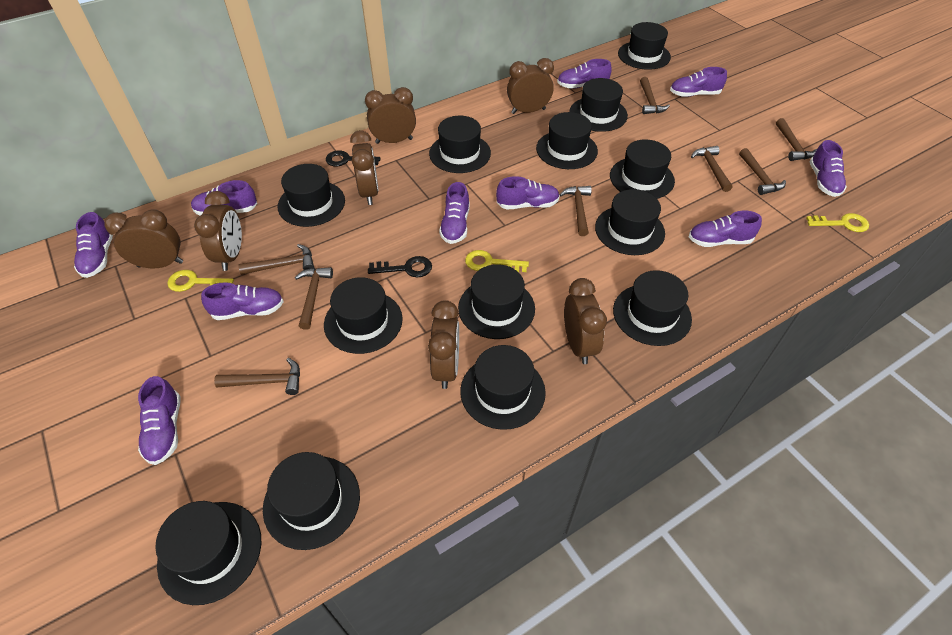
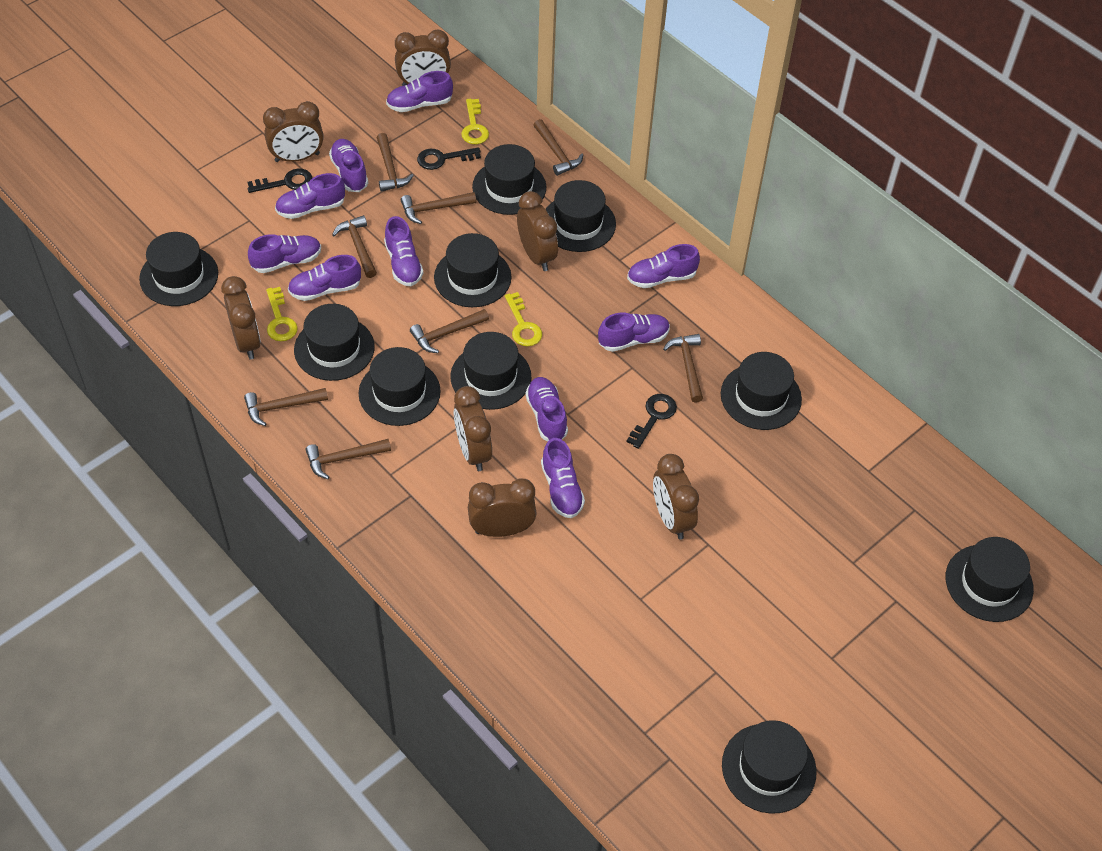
black hat: [155,501,261,605] [263,452,360,550] [278,164,345,227] [324,277,403,354] [429,116,491,173] [458,264,535,339] [460,345,546,430] [536,112,598,169] [569,78,628,132] [595,189,665,255] [610,139,675,199] [613,270,692,346] [618,22,671,70] = 13 -> [139,232,218,306] [294,304,375,381] [359,347,441,426] [434,233,511,307] [450,332,531,410] [472,144,546,215] [545,180,616,252] [721,352,802,430] [722,720,817,814] [946,537,1034,622] = 10
black key: [326,150,381,166] [368,256,432,277] = 2 -> [248,168,312,193] [417,147,481,170] [627,394,677,449] = 3

